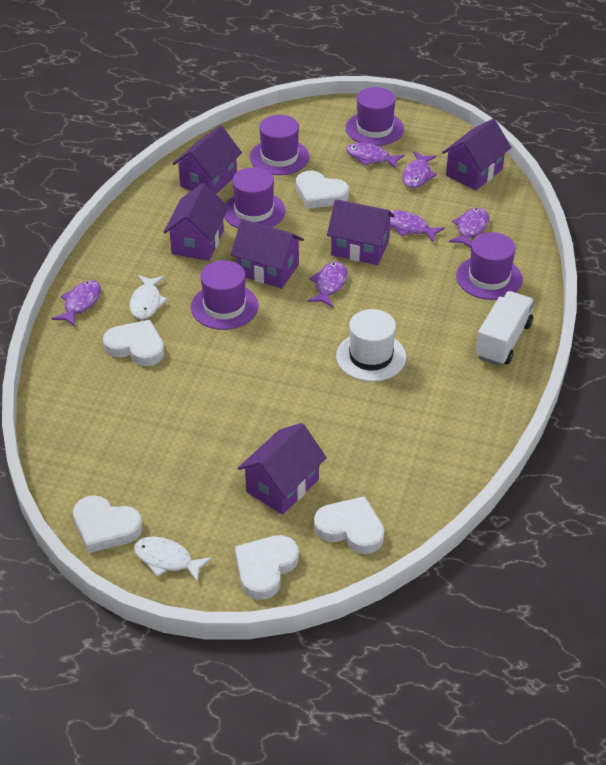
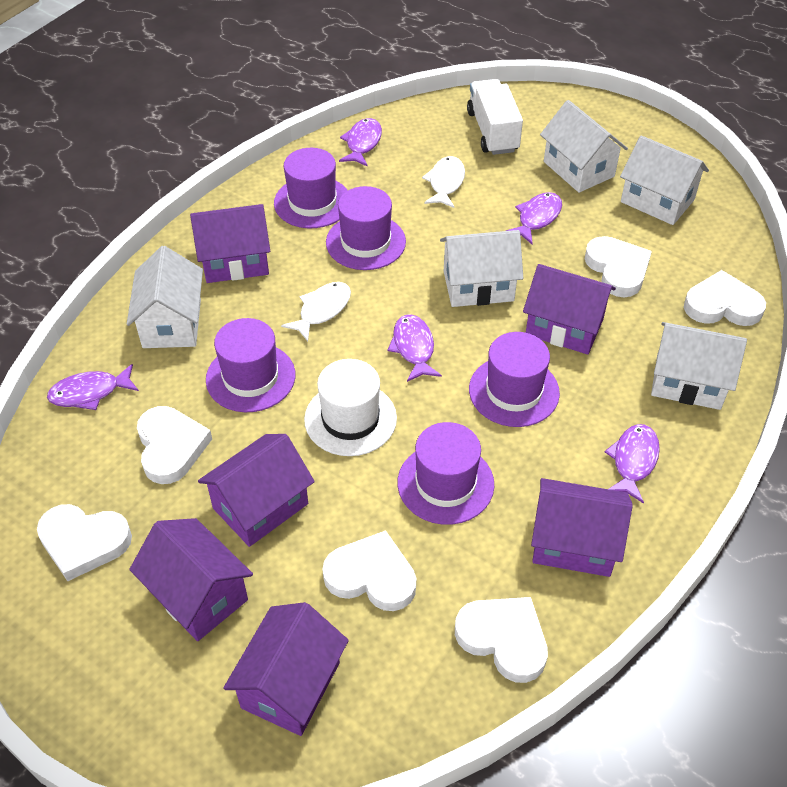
purple fish: [52,280,101,326] [307,262,348,307] [346,143,405,169] [390,210,445,242] [402,152,437,188] [449,207,489,248] = 6 -> [47,364,139,410] [339,118,382,167] [388,314,442,382] [506,192,562,244] [605,424,660,504] = 5
white heart: [73,495,143,553] [103,320,164,366] [235,535,299,600] [296,171,349,209] [314,496,384,554] = 5 -> [37,504,132,581] [137,406,212,484] [322,530,416,611] [455,597,548,683] [585,236,652,297] [684,270,766,326] = 6
white house: none = 0 -> [127,246,203,348] [440,230,523,307] [540,100,628,193] [620,136,709,225] [651,322,747,410] = 5

